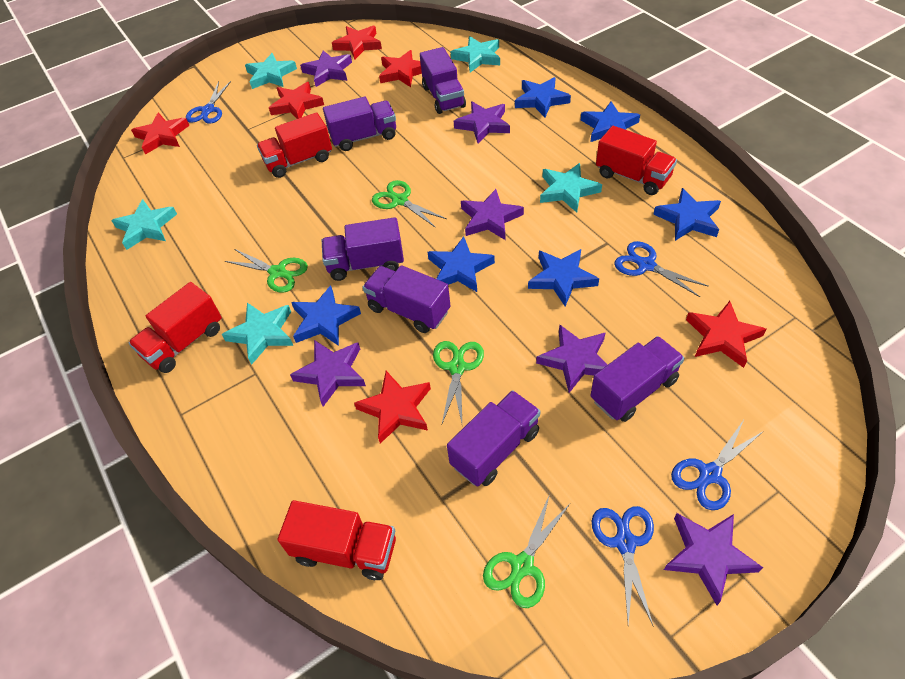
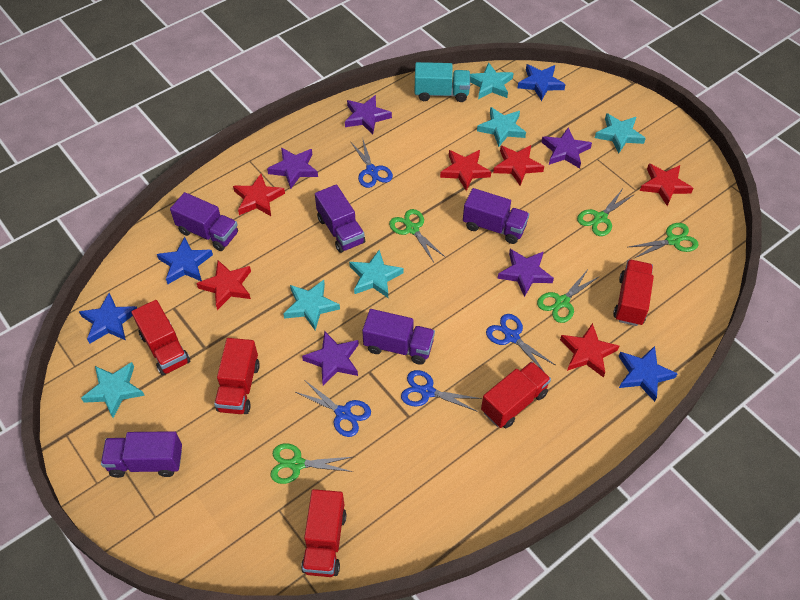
blue star: [291,285,361,346] [428,236,495,292] [515,77,571,117] [528,249,599,306] [581,101,640,142] [653,188,721,241] = 6 -> [79,293,137,343] [157,237,213,284] [518,64,566,101] [618,346,678,402] = 4
green scissors: [225,249,308,293] [372,180,447,228] [433,341,484,424] [483,494,570,608] = 4 -> [270,443,353,484] [389,209,445,262] [537,269,600,323] [577,190,633,236] [629,223,698,258] = 5
purple star: [290,340,366,406] [300,50,352,87] [454,101,510,143] [461,189,524,240] [536,324,607,393] [664,513,763,605] = 6 -> [267,147,318,189] [302,331,359,386] [345,95,392,134] [498,249,554,297] [541,127,592,168] = 5
purple truck: [322,217,404,281] [323,97,396,151] [362,265,451,333] [420,47,466,114] [447,390,541,487] [590,336,685,422] = 6 -> [101,431,182,478] [170,192,238,251] [315,185,365,253] [362,309,435,365] [463,188,529,244] = 5
red truck: [129,282,222,373] [257,112,332,178] [278,500,396,580] [596,126,677,195] = 4 -> [131,300,190,376] [214,338,260,414] [301,489,346,577] [481,361,551,428] [613,259,654,326] = 5
turquoise star: [111,199,177,250] [222,303,293,365] [245,53,297,89] [451,36,500,72] [540,163,602,213] = 5 -> [81,362,145,418] [283,280,340,330] [349,249,404,298] [470,62,514,99] [477,107,526,147] [595,113,646,153] = 6
turquoise truck: none = 0 -> [415,62,470,102] = 1

